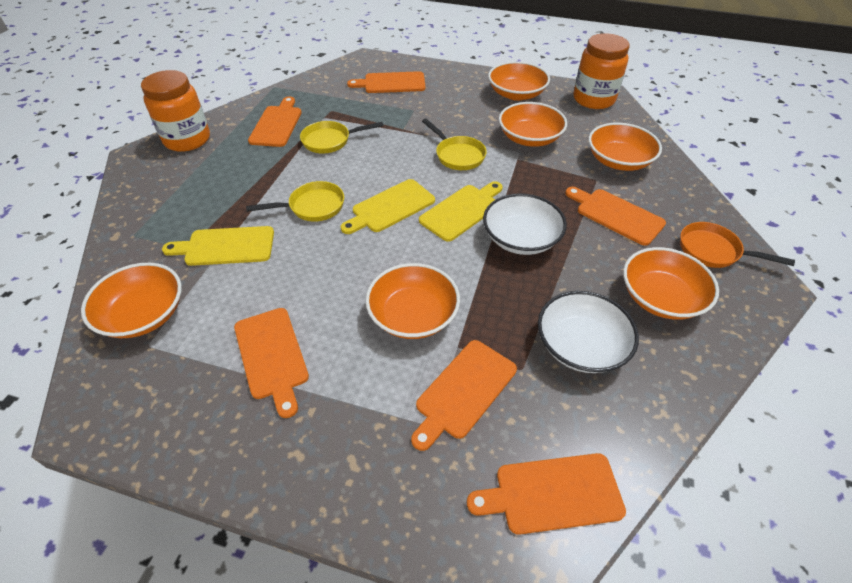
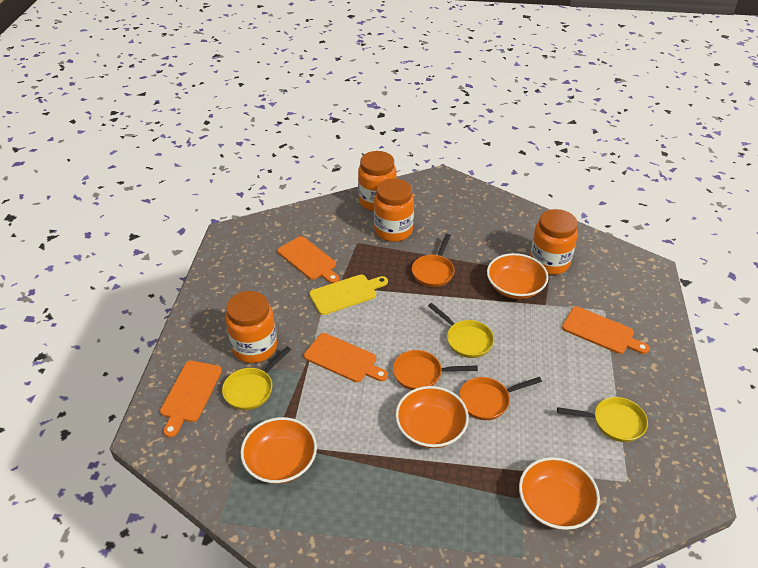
orange bowl: [81,263,182,338] [365,263,460,339] [488,61,550,101] [499,102,567,147] [589,123,662,171] [623,247,719,320] = 6 -> [241,417,317,484] [395,386,469,448] [487,253,549,299] [519,457,600,530] = 4
orange cutting board: [234,308,309,418] [248,97,302,147] [347,71,426,93] [411,340,517,451] [467,453,626,535] [565,187,666,246] = 6 -> [160,361,222,437] [278,236,339,283] [304,333,388,382] [562,307,649,354] = 4
orange jar: [141,70,210,152] [573,33,629,109] = 2 -> [225,291,277,363] [358,151,396,211] [374,179,414,242] [530,209,578,275] = 4
orange pan: [680,222,795,268] = 1 -> [393,350,478,390] [412,234,455,287] [459,377,542,420] = 3
white bowl: [483,194,567,255] [538,291,639,373] = 2 -> none = 0
yellow cutting board: [162,226,274,266] [341,179,435,234] [419,181,503,242] = 3 -> [309,275,388,315] = 1

